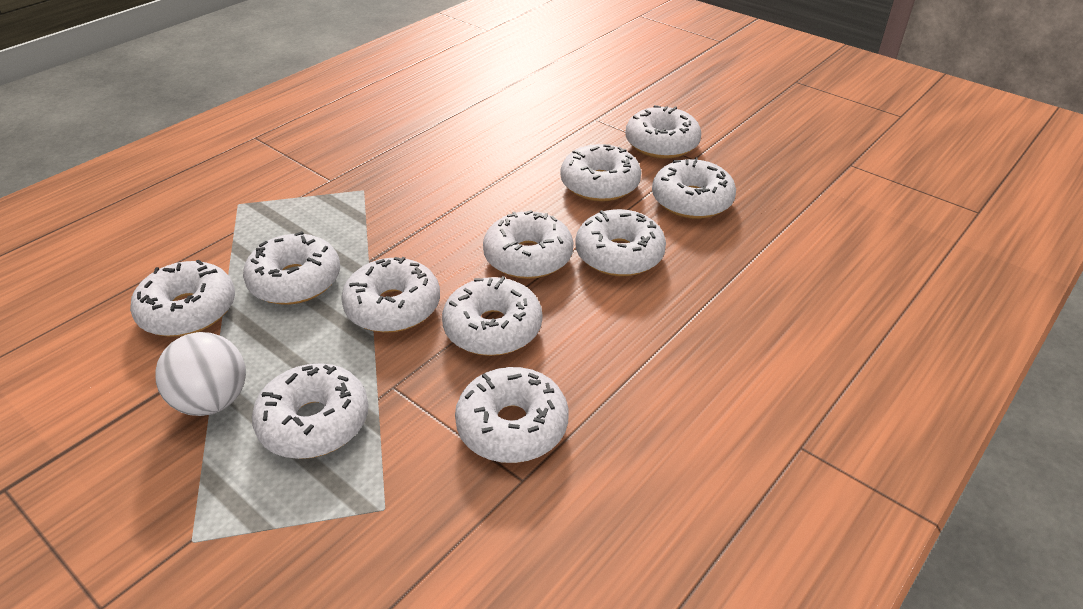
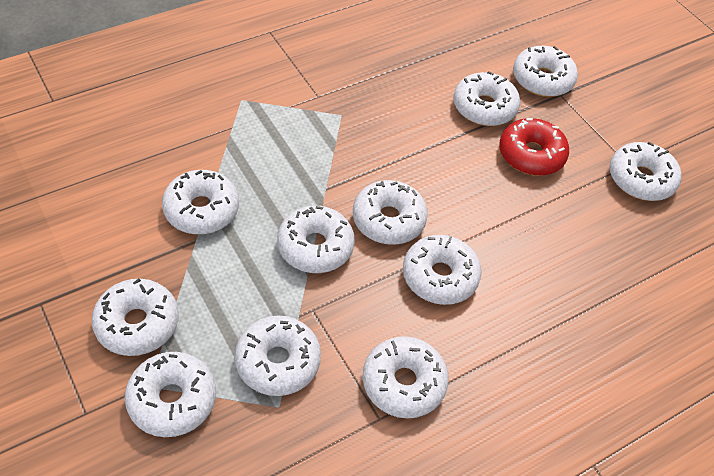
red donut: none = 0 -> [499,118,569,176] = 1
white ball: [155,332,246,416] = 1 -> none = 0

